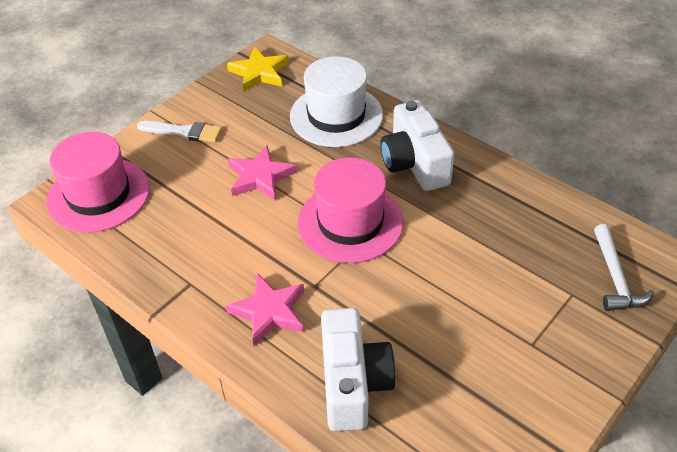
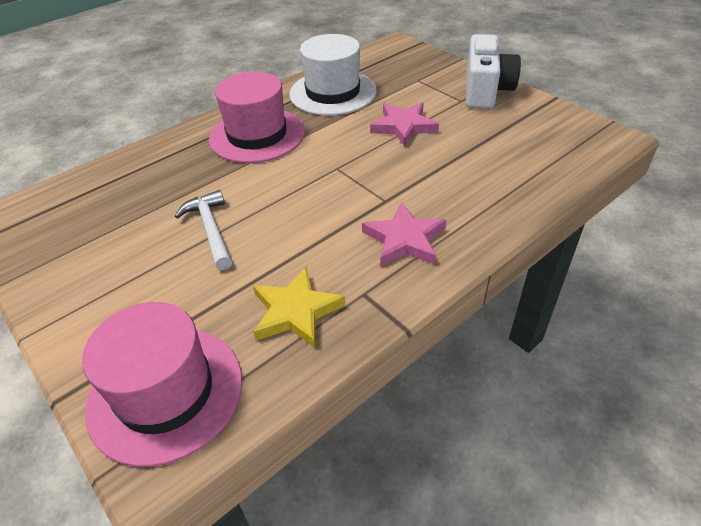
white brush: [137,121,222,143] = 1 -> none = 0
white camera: [321,308,396,431] [380,100,454,191] = 2 -> [466,34,521,109] = 1

